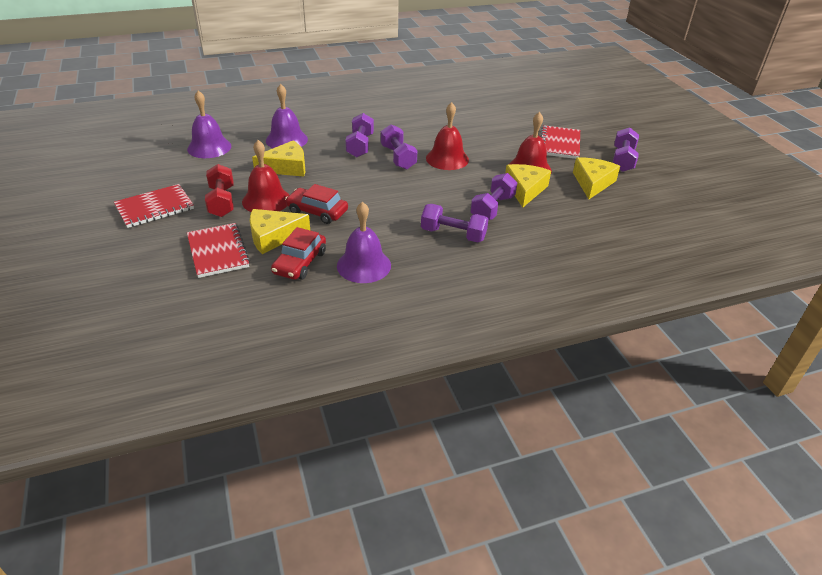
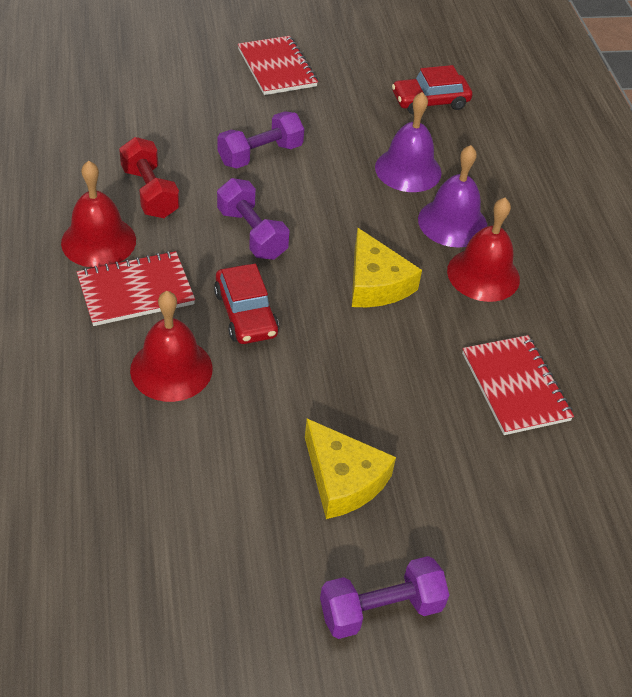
purple bell: [187,91,231,158] [266,84,308,148] [337,202,391,283] = 3 -> [375,92,442,192] [418,145,487,248] = 2
purple dumbbell: [345,113,374,157] [381,124,417,170] [421,204,489,242] [470,173,518,220] [613,127,639,172] = 5 -> [217,178,290,260] [218,111,304,169] [320,556,449,639] = 3
yellow cheese: [250,209,310,254] [252,140,305,177] [505,164,551,207] [573,157,620,199] = 4 -> [305,419,396,519] [352,228,422,307] = 2

